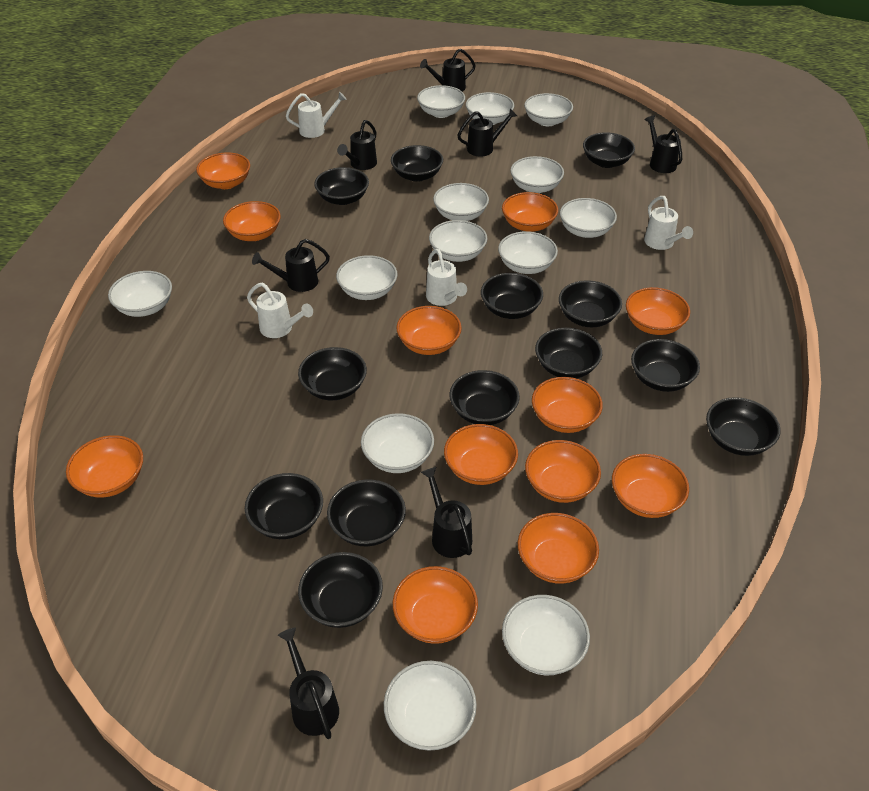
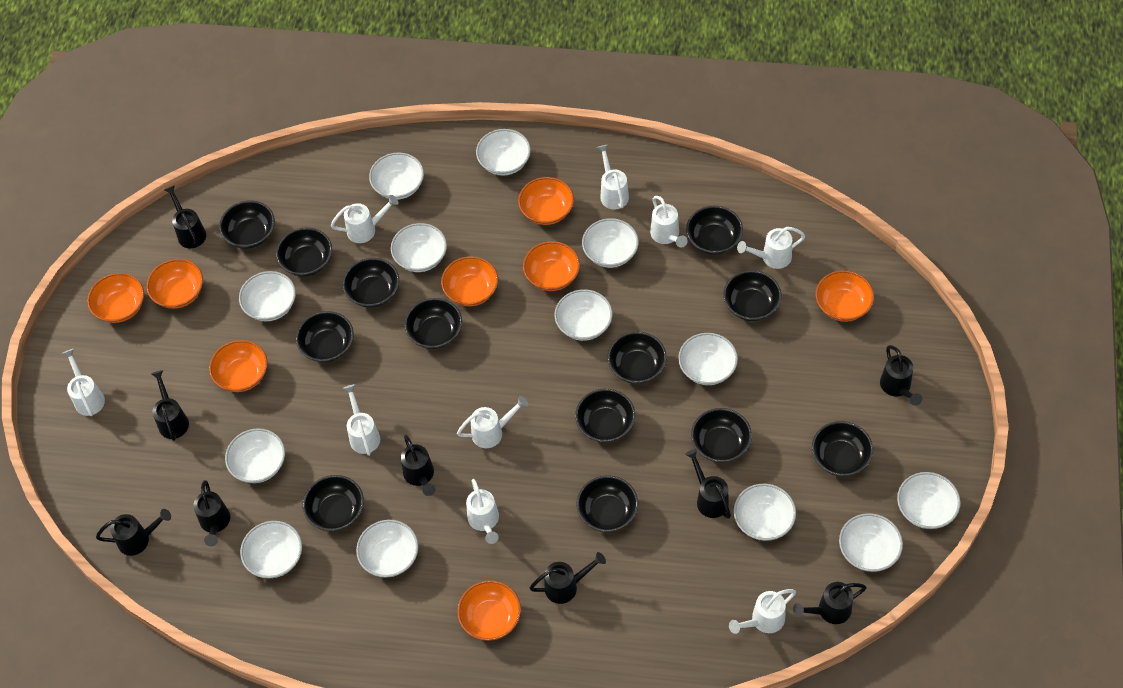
black watering can: [252,239,330,292] [278,627,339,739] [337,120,377,170] [420,49,476,92] [421,467,472,558] [457,108,517,156] [645,115,682,173] = 7 -> [96,509,171,556] [151,370,189,441] [164,185,206,248] [193,480,230,546] [401,435,435,496] [530,552,606,604] [685,449,731,519] [793,582,867,624] [880,345,922,406] = 9
orange bowl: [66,435,143,497] [196,152,250,189] [223,201,281,241] [393,566,478,644] [396,306,462,355] [444,424,518,485] [502,192,558,232] [518,513,599,584] [525,440,601,503] [532,377,603,433] [612,454,689,518] [626,287,690,335] = 12 -> [87,273,144,323] [146,259,203,309] [209,340,268,392] [441,256,498,306] [457,580,521,641] [518,177,574,225] [523,241,580,291] [815,270,874,322] = 8
white watering can: [247,282,313,338] [286,92,347,138] [426,249,467,306] [644,196,693,250] = 4 -> [62,349,105,416] [331,195,399,243] [343,384,380,456] [457,396,528,448] [466,479,499,544] [597,144,629,210] [650,196,688,248] [729,589,796,634] [737,227,805,269] = 9

